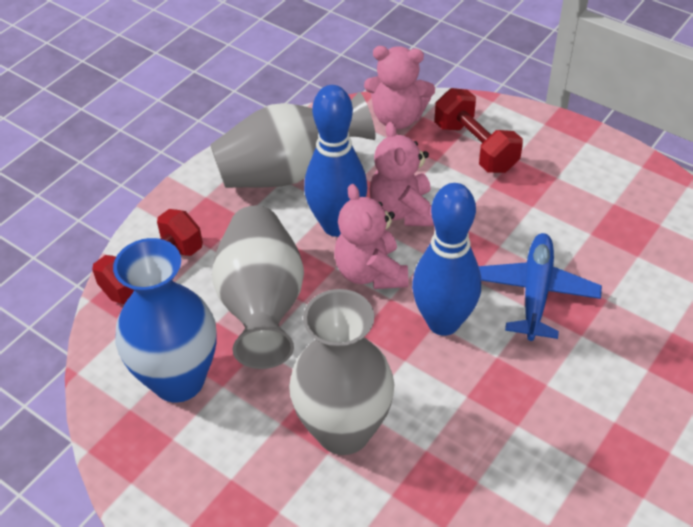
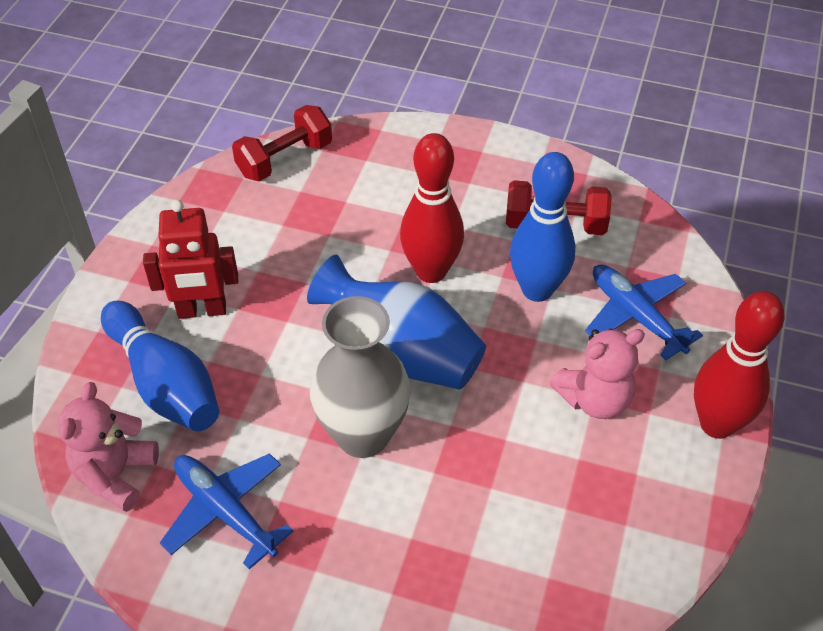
blue plane: [478,233,602,341] = 1 -> [160,453,293,570] [585,265,703,360] = 2
grey vase: [210,92,376,188] [212,205,304,369] [289,289,394,455] = 3 -> [310,296,411,458] = 1
pink teddy bear: [334,184,408,289] [364,46,435,129] [370,122,434,226] = 3 -> [58,382,159,512] [550,328,645,419] = 2
red bowling pin: none = 0 -> [400,133,464,283] [694,291,785,439] = 2
red robot: none = 0 -> [143,200,238,319] = 1

